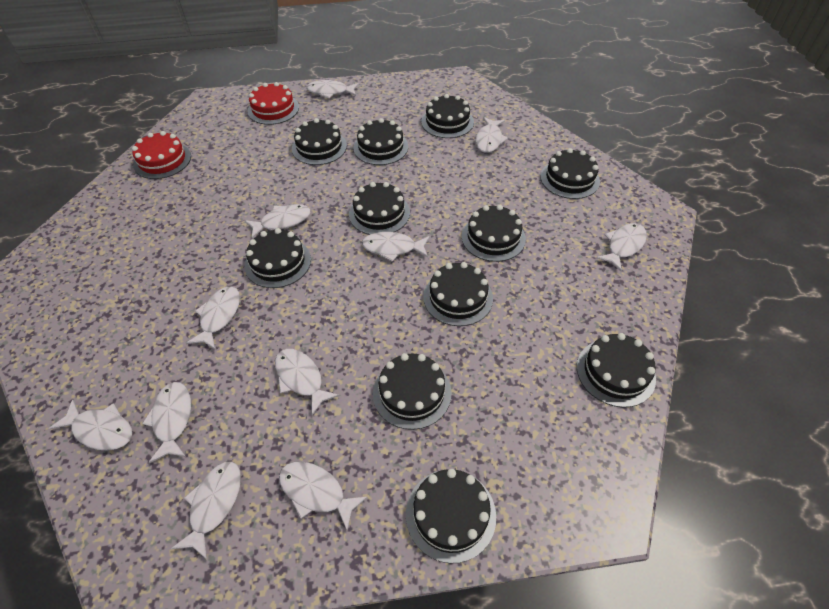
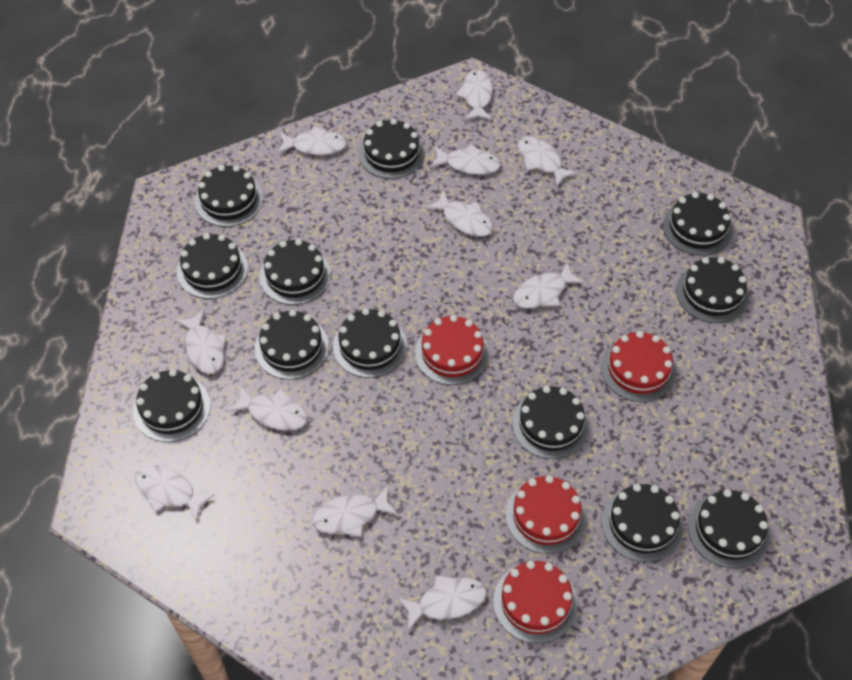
black cake: [244,228,311,288] [292,118,347,165] [349,182,410,235] [353,118,408,165] [373,353,451,430] [406,469,496,563] [421,94,474,138] [423,262,493,326] [462,205,526,262] [541,148,600,199] [577,333,656,407] = 11 -> [133,369,211,442] [177,233,248,299] [195,165,263,227] [255,310,329,380] [260,239,331,305] [333,308,407,378] [359,119,425,179] [512,386,590,459] [602,484,683,562] [663,192,733,256] [676,257,749,323] [688,489,770,569] = 12
red cake: [132,131,191,179] [247,82,299,125] = 2 -> [415,315,489,385] [493,561,578,644] [506,475,587,554] [601,331,677,402] = 4

